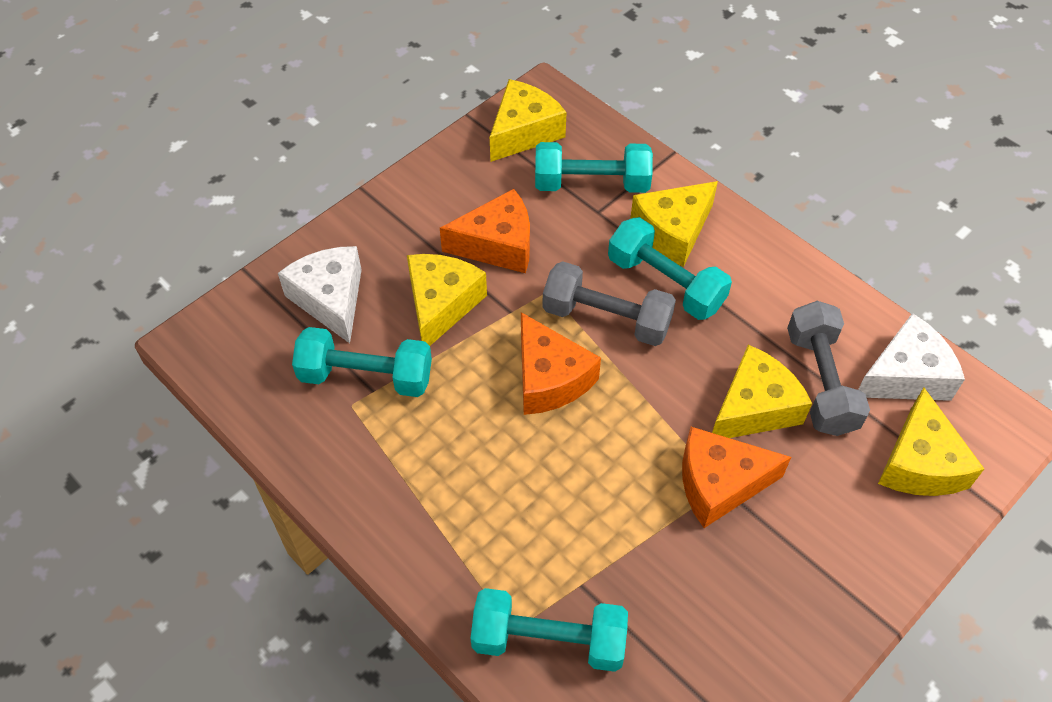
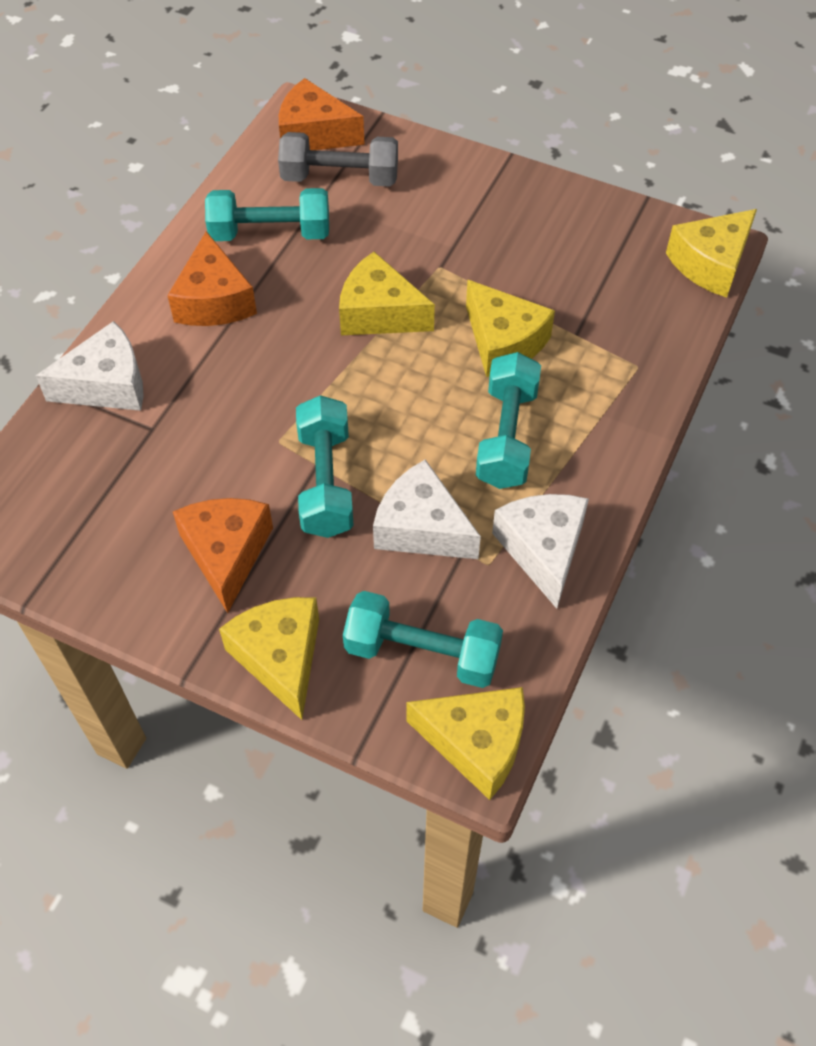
grey dumbbell: [542,261,676,346] [787,301,870,436] = 2 -> [278,132,398,187] = 1
white cheese: [278,246,362,343] [858,313,965,401] = 2 -> [36,321,144,411] [373,459,481,559] [492,494,589,609] = 3

